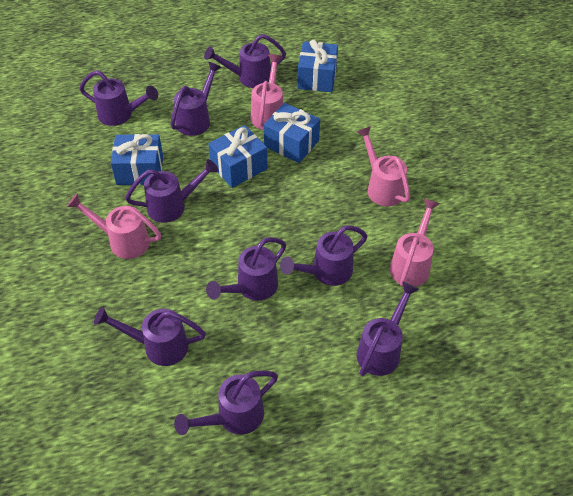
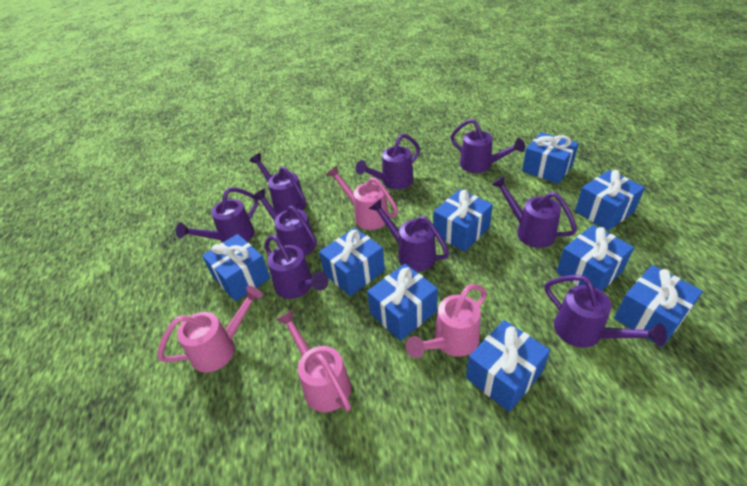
blue gift: [111,134,163,185] [208,125,267,188] [264,103,320,163] [297,40,338,92] = 4 -> [202,234,270,302] [319,228,385,296] [367,264,438,341] [433,189,493,252] [466,320,550,412] [522,132,579,184] [557,225,634,291] [575,170,645,231] [614,265,703,347] = 9

